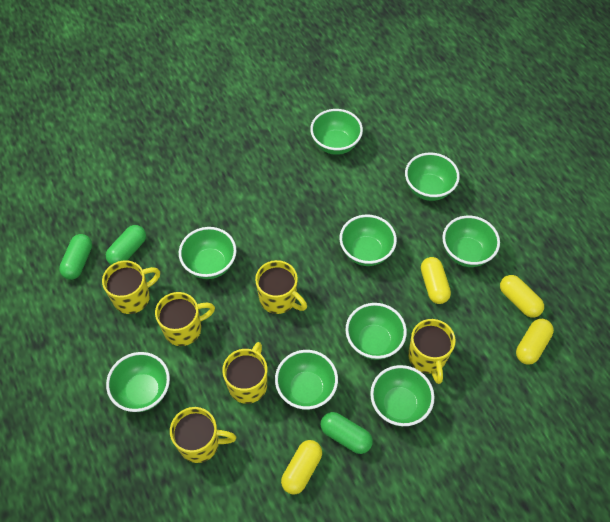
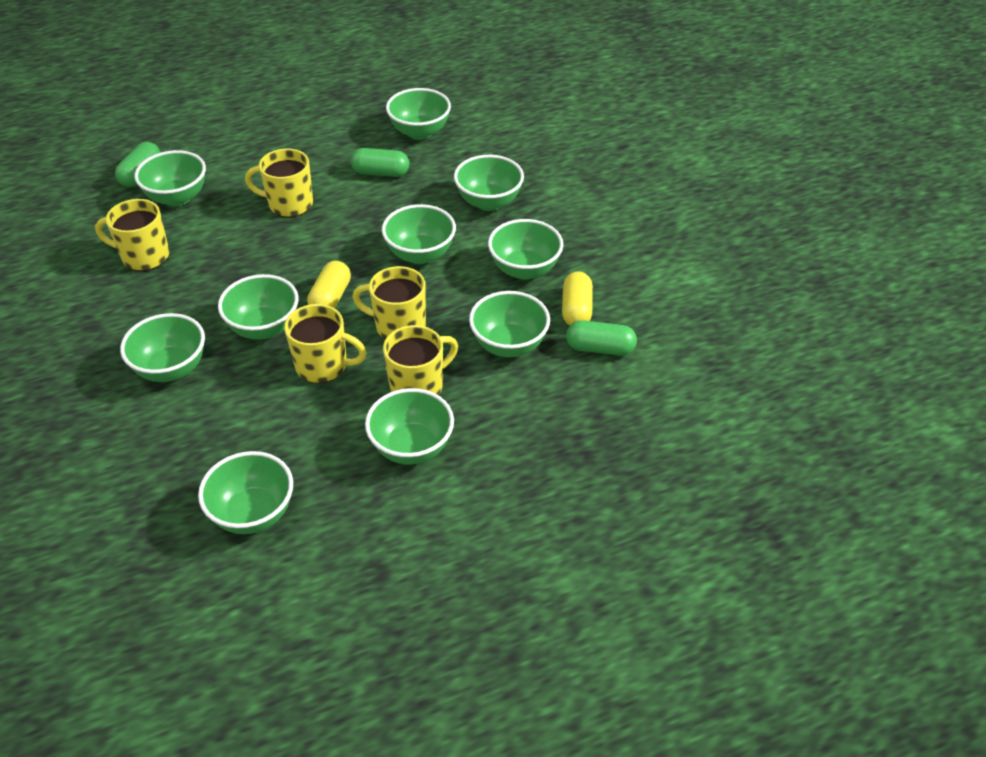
green bowl: [106,352,170,412] [179,227,236,279] [275,350,338,410] [310,109,363,155] [340,214,397,266] [345,303,407,360] [370,365,435,426] [405,152,460,201] [442,216,500,267] = 9 -> [120,313,205,382] [134,150,206,206] [198,451,293,534] [218,274,299,340] [365,388,454,465] [382,204,456,264] [386,88,451,140] [454,155,524,211] [469,291,550,357] [488,219,563,280] = 10
yellow capsule: [281,440,322,495] [421,257,451,304] [500,275,544,318] [516,319,554,365] = 4 -> [307,261,351,308] [562,271,593,326] = 2
yellow mug: [102,260,160,314] [155,292,215,346] [170,407,236,463] [222,342,267,404] [255,260,307,314] [408,319,456,384] = 6 -> [95,199,169,271] [245,149,313,217] [284,304,367,383] [352,266,426,339] [383,325,458,395] = 5

